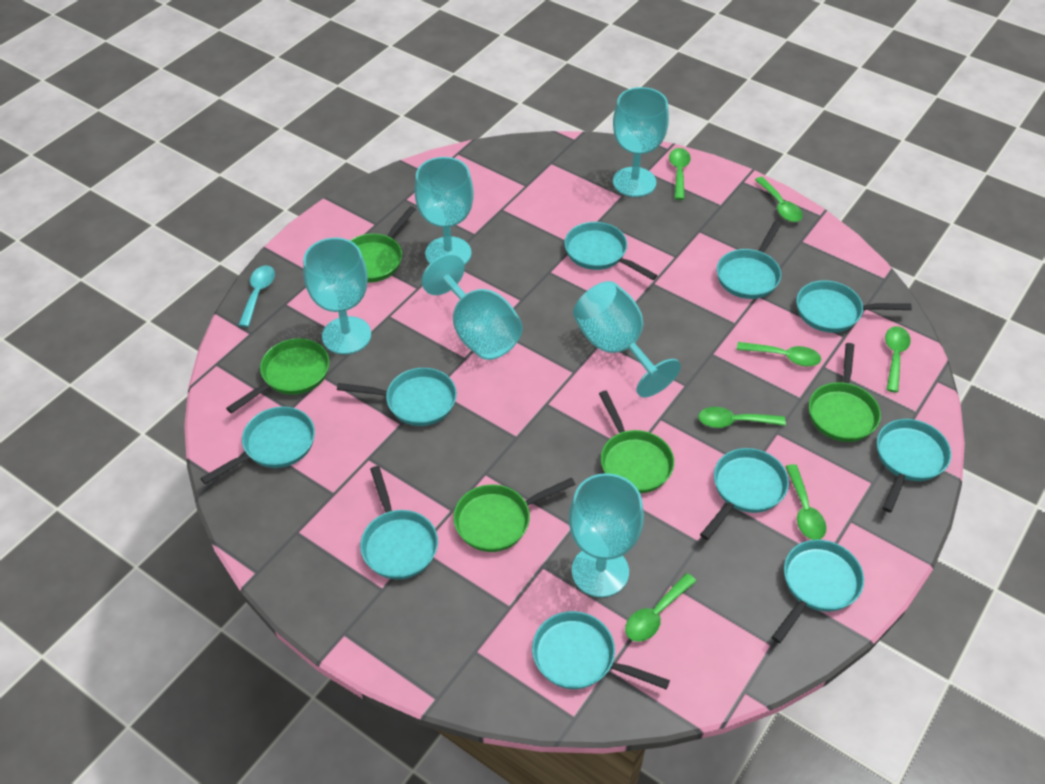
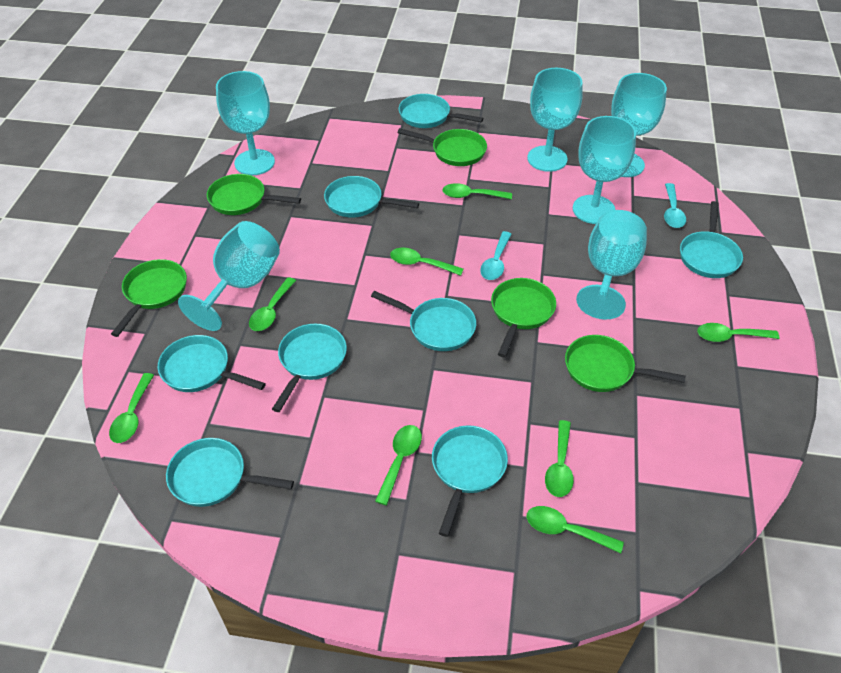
green spoon: [625,573,696,642] [669,148,691,200] [698,407,786,428] [737,342,821,367] [755,177,803,222] [785,464,826,540] [885,326,911,393] = 7 -> [109,373,154,443] [249,277,296,331] [375,425,422,505] [390,248,463,276] [442,183,512,199] [526,506,624,553] [545,420,574,497] [697,323,780,342] = 8
turquoise pan: [200,407,315,484] [337,368,457,426] [360,466,438,580] [532,611,670,690] [564,222,658,280] [700,448,789,540] [717,221,782,299] [772,540,864,643] [796,280,912,333] [877,419,951,513] = 10 -> [158,335,266,392] [166,438,294,507] [272,324,347,412] [324,176,419,218] [371,291,476,351] [399,94,483,128] [432,425,508,537] [680,201,743,278] = 8
turquoise spoon: [239,265,275,327] = 1 -> [480,231,512,280] [664,183,686,228] = 2

